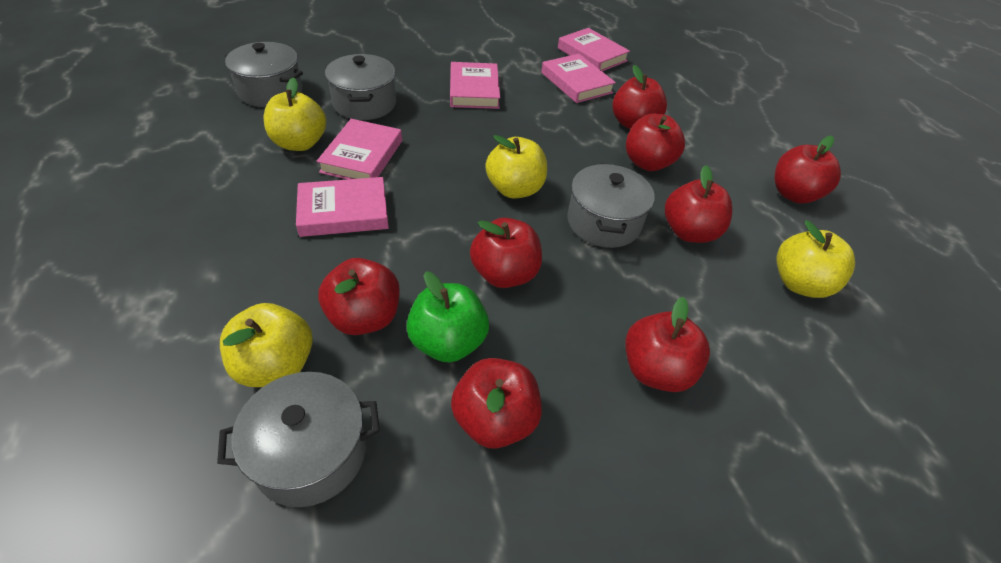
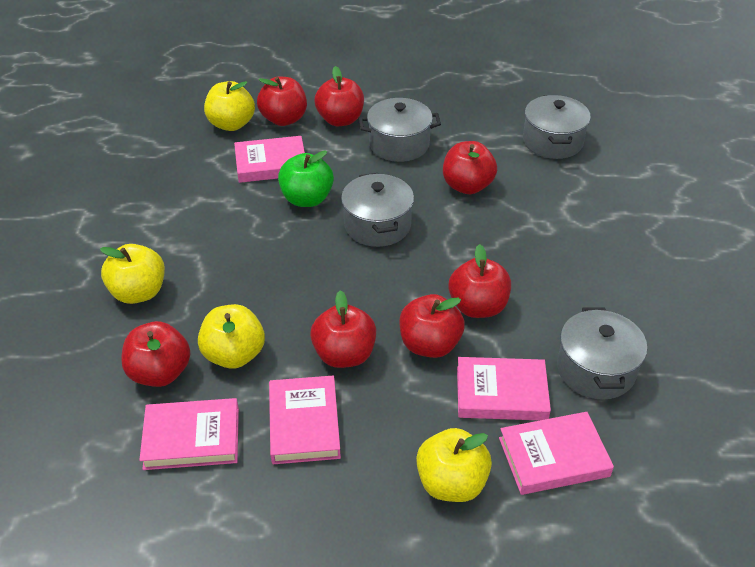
red apple: [318,258,400,335] [451,358,542,449] [470,218,542,288] [612,65,667,129] [625,297,710,392] [626,114,685,171] [665,165,732,243] [774,136,841,203] = 8 -> [121,321,191,387] [257,77,307,126] [310,291,376,368] [315,66,364,126] [399,294,465,358] [443,141,497,194] [449,244,511,318] = 7

